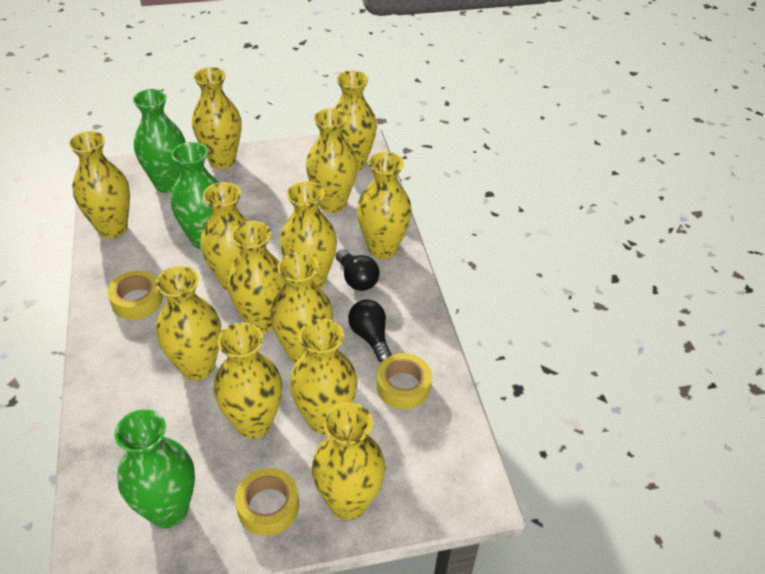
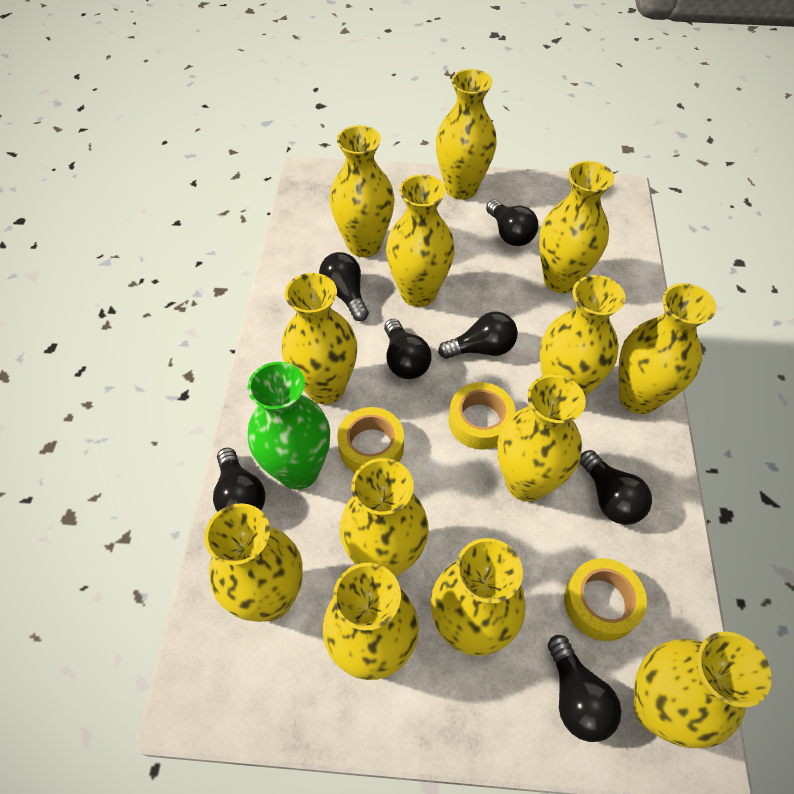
black light bulb: [336,249,379,291] [348,299,392,362] = 2 -> [213,448,265,512] [319,252,369,321] [384,319,432,379] [438,312,518,359] [486,200,538,246] [548,635,621,742] [580,450,652,525] = 7
green vase: [114,409,195,528] [133,89,186,193] [171,142,219,249] = 3 -> [248,362,330,490] = 1

